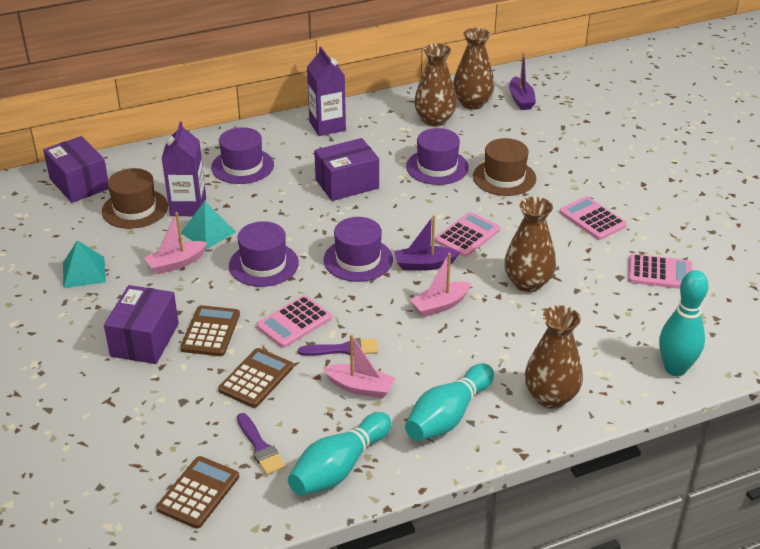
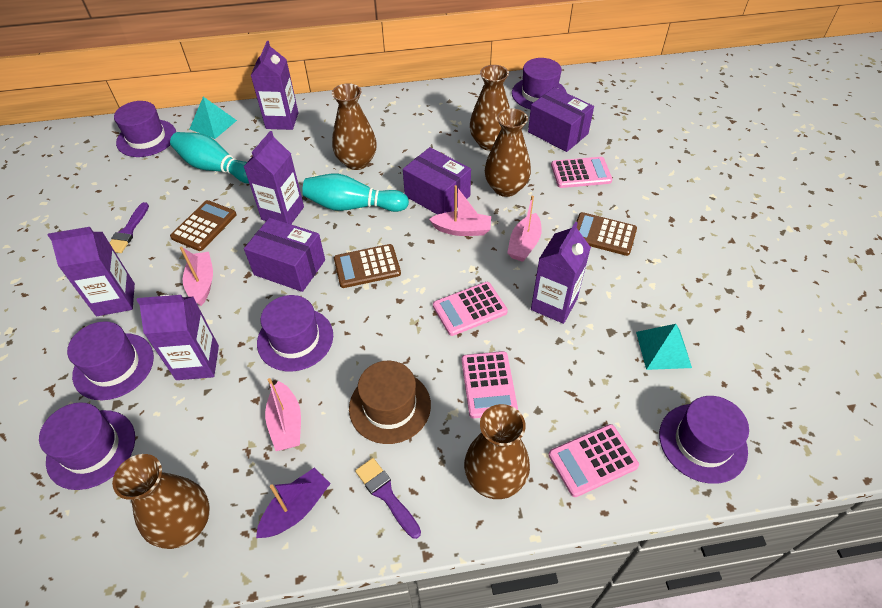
brown hat: [102,168,168,229] [473,138,536,196] = 2 -> [349,361,431,444] = 1
brown vase: [414,43,457,127] [453,28,495,110] [504,197,556,292] [525,305,583,409] = 4 -> [112,454,210,549] [332,83,377,170] [464,404,530,499] [470,65,510,151] [485,108,531,197] = 5
pink boat: [144,212,207,274] [323,334,395,398] [410,253,471,317] = 3 -> [180,246,213,306] [265,378,301,451] [429,185,491,236] [507,196,542,262] = 4
purple boat: [395,215,460,271] [509,52,536,110] = 2 -> [256,468,331,538] = 1
purple carton: [162,122,206,216] [307,47,346,136] = 2 -> [48,227,135,316] [137,294,219,380] [244,131,304,224] [251,41,298,130] [531,222,591,324] = 5
purple hat: [211,127,274,184] [229,221,299,287] [324,217,393,282] [406,128,469,185] = 4 -> [39,403,135,490] [67,321,154,400] [114,101,176,157] [257,295,333,371] [512,58,567,109] [659,396,749,484] = 6
turquoise bowling pin: [288,412,392,496] [405,363,494,441] [659,270,709,376] = 3 -> [170,132,249,184] [302,174,409,212] = 2

